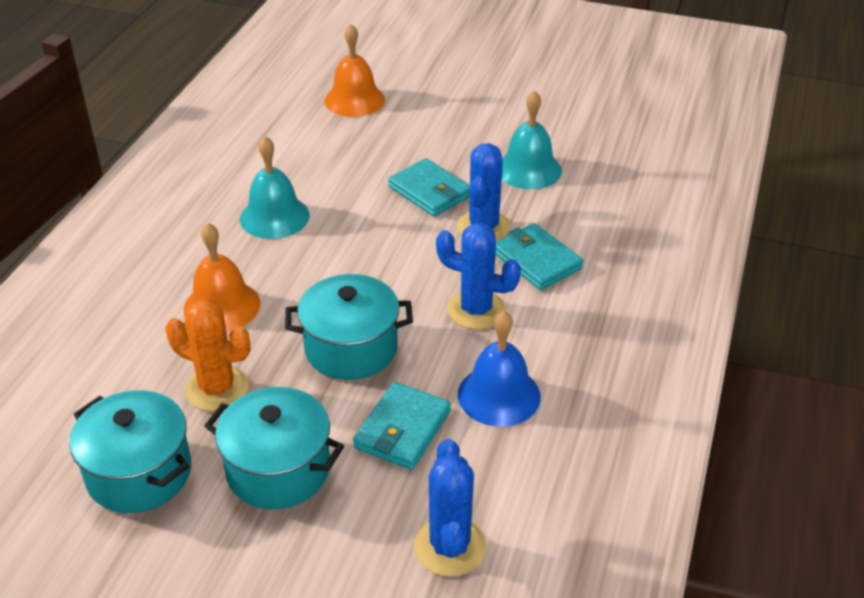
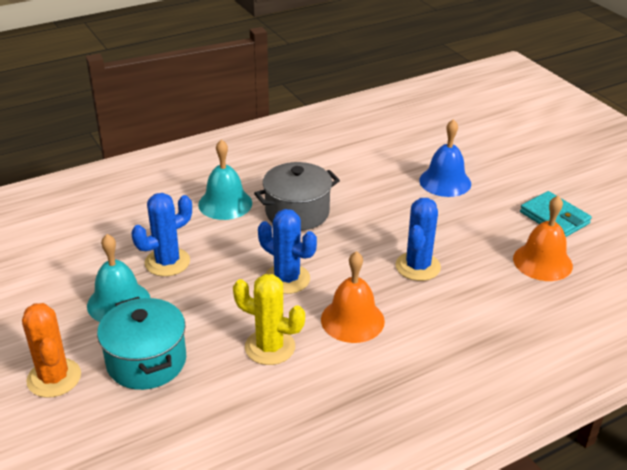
grey pot: none = 0 -> [254,162,340,231] = 1
turquoise pot: [69,390,191,513] [204,387,344,509] [285,274,413,380] = 3 -> [97,297,186,390] = 1
turquoise wallet: [353,382,451,470] [388,158,470,217] [495,223,583,290] = 3 -> [520,191,592,237] = 1
yellow cactus: none = 0 -> [233,274,305,365] = 1

